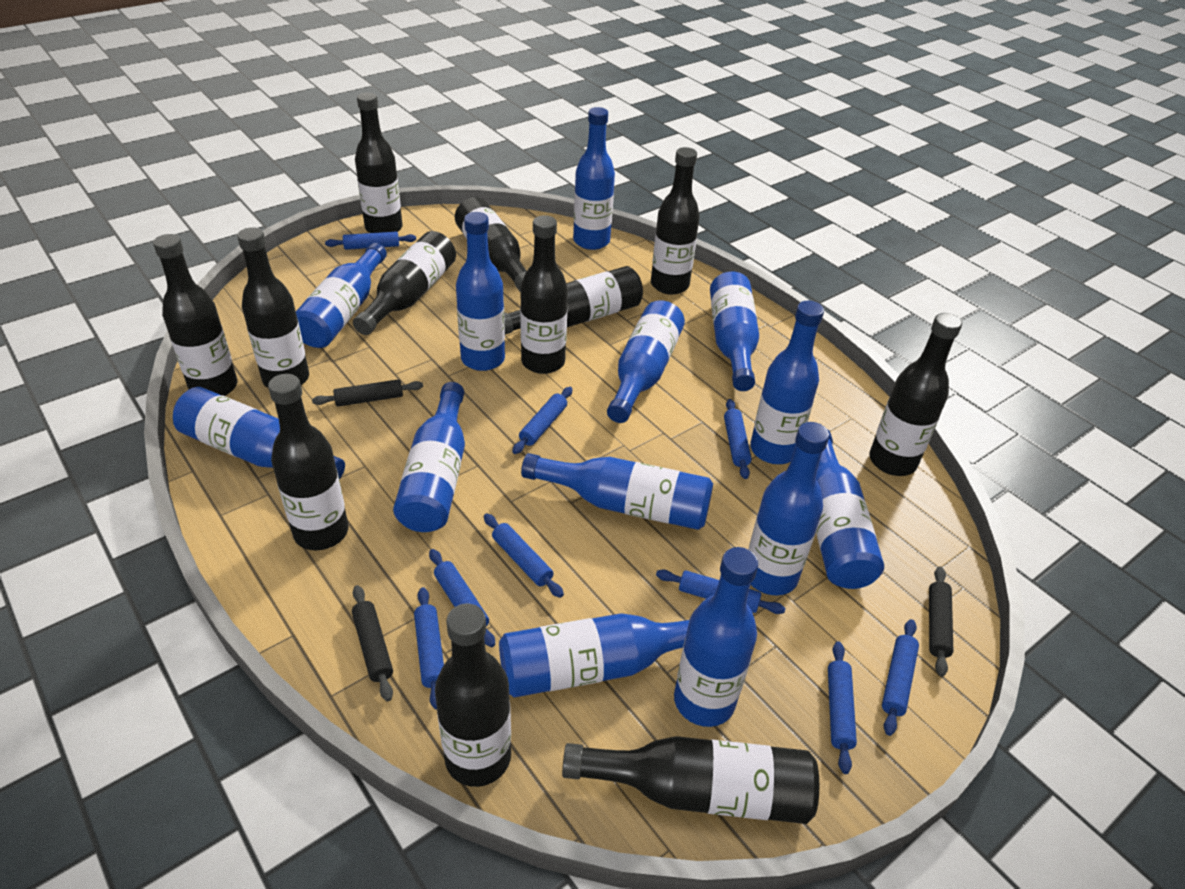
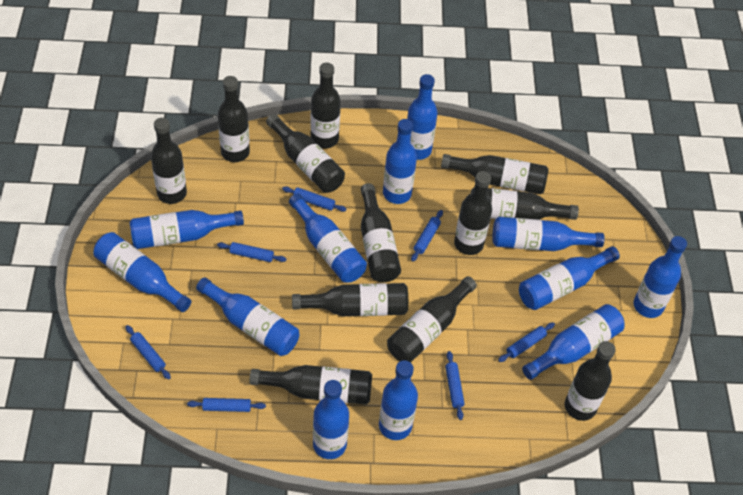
black rolling pin: [312,379,423,407] [352,585,393,701] [929,566,953,677] = 3 -> none = 0
blue bottle: [173,387,345,479] [296,243,387,348] [393,382,465,532] [456,212,505,371] [499,613,689,698] [521,453,713,530] [573,107,615,250] [607,300,685,423] [674,547,758,727] [710,271,759,391] [749,422,829,595] [750,301,824,464] [816,429,884,589] = 13 -> [94,232,192,312] [130,210,244,249] [196,277,299,356] [289,193,367,283] [313,380,349,459] [379,360,418,440] [383,119,417,204] [407,74,438,160] [492,217,605,251] [519,246,620,310] [522,304,625,380] [633,236,687,318] = 12
blue rolling pin: [325,232,416,250] [414,587,444,709] [429,549,495,647] [484,514,564,598] [512,387,572,454] [656,569,786,614] [724,399,752,479] [828,641,857,774] [882,619,919,736] = 9 -> [125,325,171,379] [187,398,266,412] [217,242,286,262] [282,186,346,212] [411,210,443,262] [445,351,465,420] [498,322,555,362] = 7

